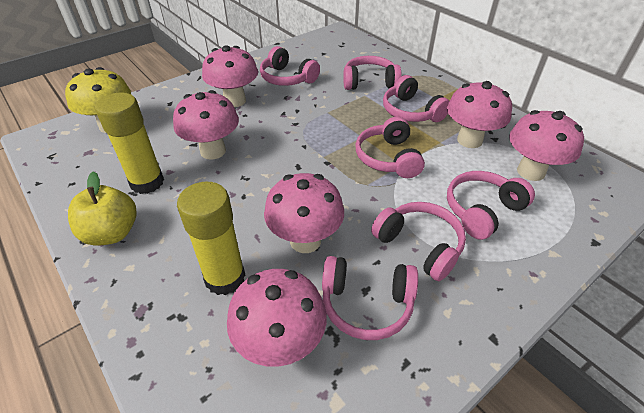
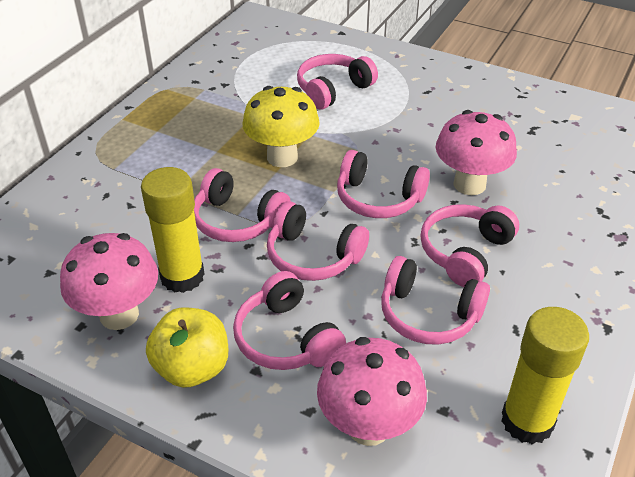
pink mushroom: [173,90,239,159] [202,45,258,107] [227,269,327,367] [264,173,344,253] [447,81,512,148] [509,110,584,181] = 6 -> [60,233,158,330] [317,337,427,446] [436,110,517,195] = 3

